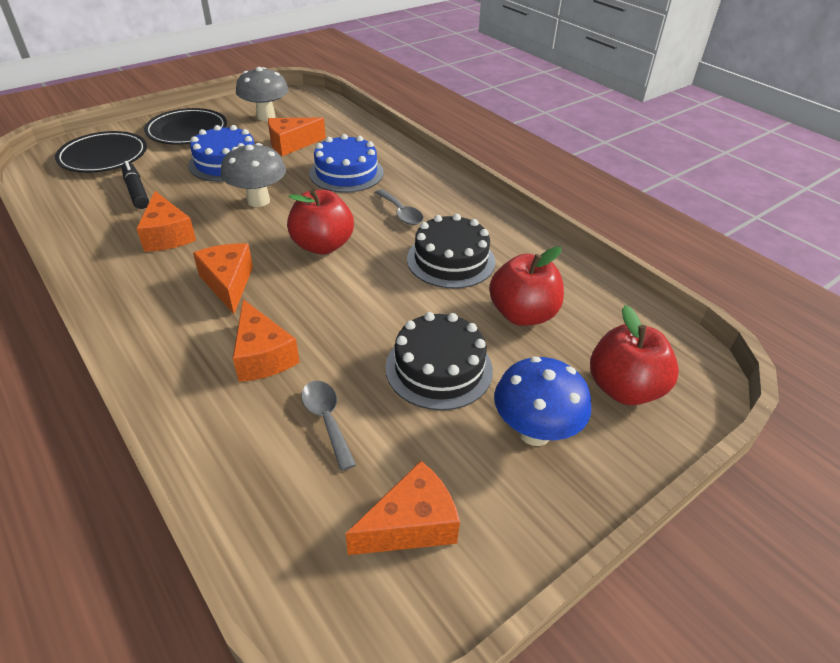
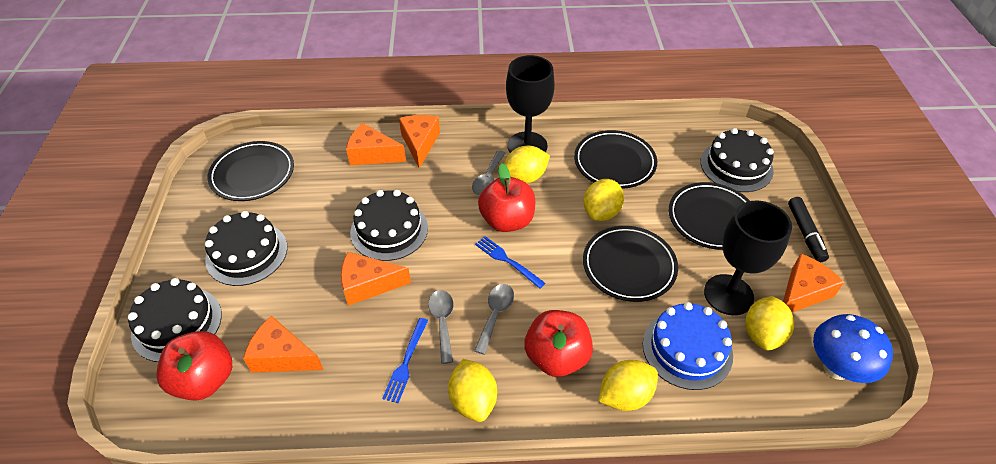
black cake: [385,312,493,410] [407,214,495,289] = 2 -> [128,278,222,362] [205,211,287,286] [350,190,428,261] [701,128,774,192] = 4
black goblet: none = 0 -> [506,55,555,153] [704,201,792,315] = 2
black plate: [55,131,147,173] [144,108,227,145] = 2 -> [208,141,294,201] [574,130,657,189] [583,226,678,302] [669,182,750,250] = 4
blue cake: [188,125,255,182] [309,134,384,193] = 2 -> [643,302,733,390] = 1
blue fork: none = 0 -> [382,318,428,403] [475,236,546,289] = 2
grey mushroom: [221,143,286,207] [236,67,288,121] = 2 -> none = 0
grey spoon: [301,381,356,471] [375,189,424,225] = 2 -> [428,290,454,364] [472,150,505,195] [474,284,514,355] = 3
yellow lemon: none = 0 -> [448,359,497,422] [504,146,550,183] [584,179,624,221] [598,360,658,411] [745,296,794,350] = 5

